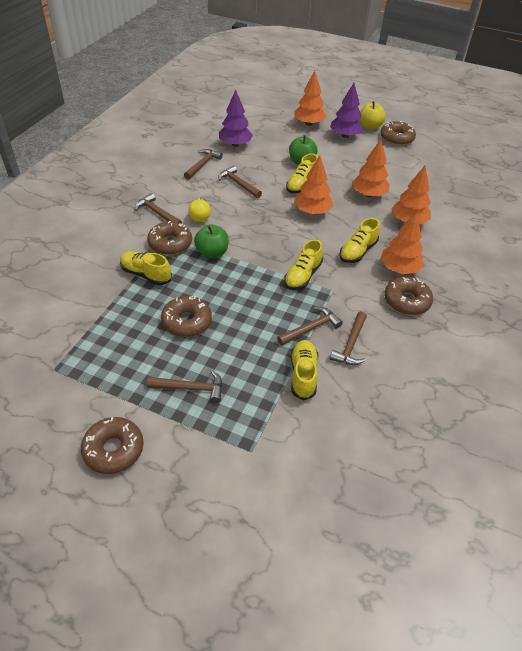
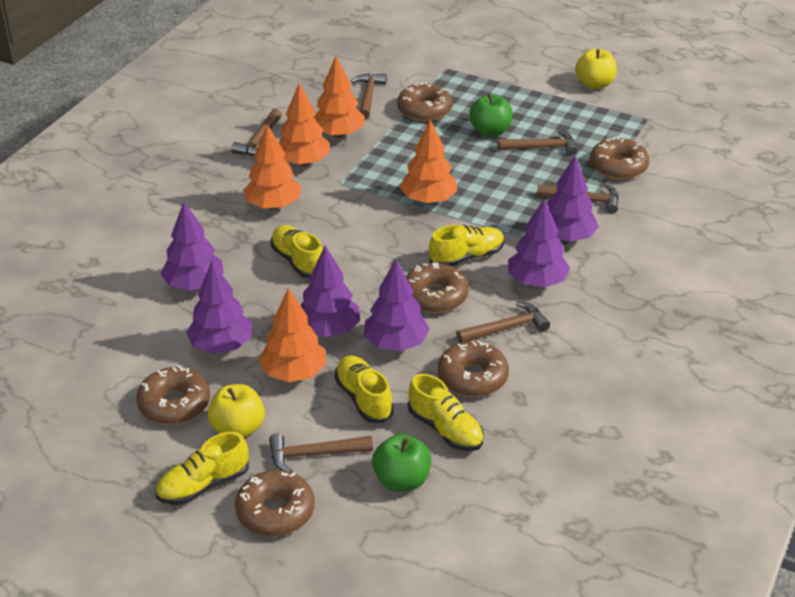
brown donut: [81,417,144,474] [147,221,192,255] [161,296,212,337] [380,121,416,146] [384,277,433,315] = 5 -> [136,366,210,424] [235,470,315,536] [397,82,452,121] [406,262,469,313] [438,340,509,397] [590,137,649,180] = 6
purple tree: [219,90,253,147] [330,83,364,138] = 2 -> [161,202,224,291] [186,261,252,354] [300,246,360,337] [364,259,430,351] [508,198,570,287] [547,156,599,242] = 6
yellow apple: [359,101,386,130] = 1 -> [207,384,265,438] [575,49,617,89] = 2
yellow light bulb: [188,197,211,222] = 1 -> none = 0

